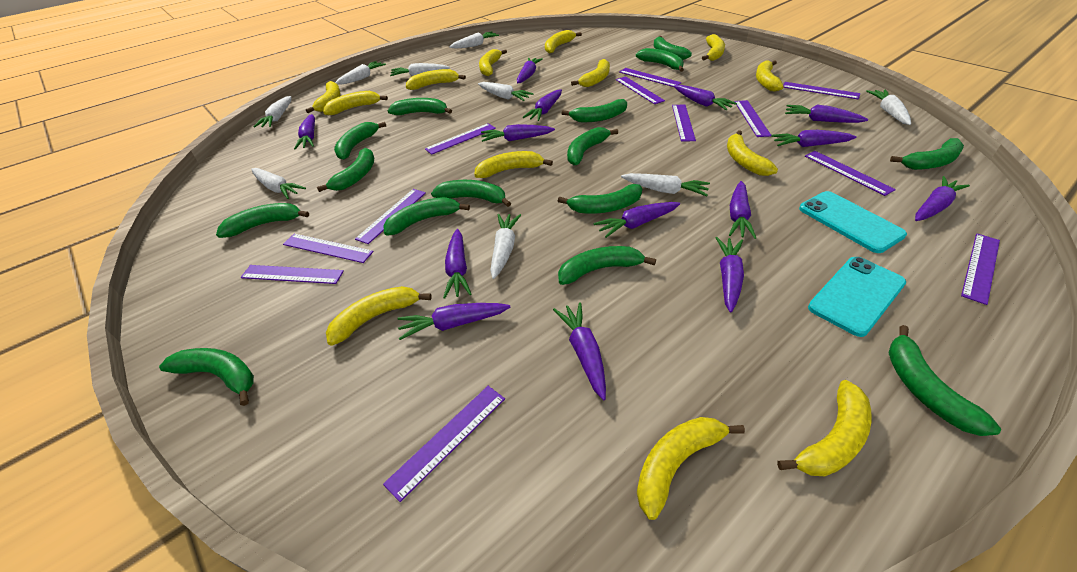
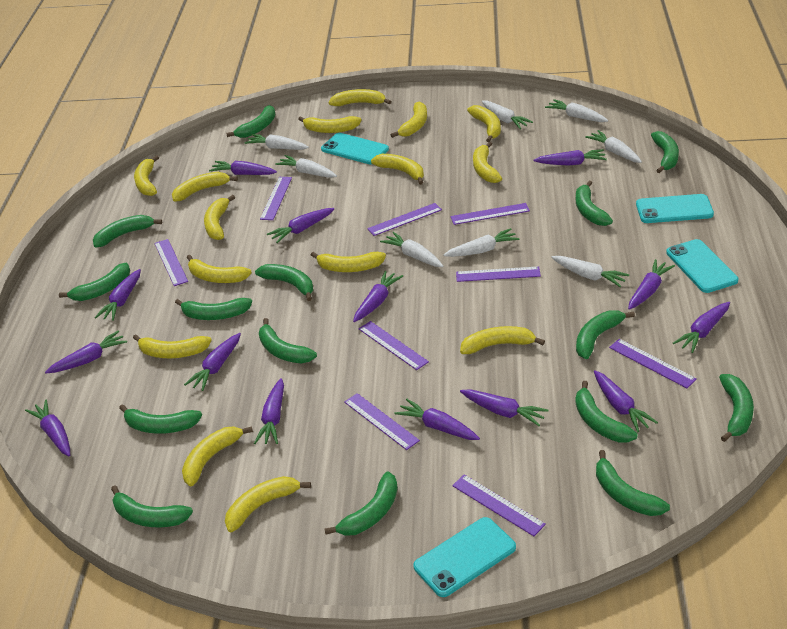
purple ruler: [240,265,344,284] [283,234,374,263] [355,189,426,244] [383,386,505,502] [425,123,496,155] [616,76,665,104] [619,68,682,87] [672,105,696,141] [734,100,771,137] [783,82,860,99] [805,151,896,196] [961,234,1000,305] = 12 -> [154,239,188,286] [260,177,292,220] [344,393,420,450] [359,321,429,370] [367,203,442,236] [451,203,530,225] [452,474,546,536] [456,266,541,282] [609,339,697,388] = 9
turquoise phone: [799,191,907,253] [808,257,906,337] = 2 -> [321,133,389,164] [413,517,516,597] [636,194,714,223] [666,239,738,293] = 4
white carrot: [251,168,306,199] [253,96,292,127] [335,61,386,85] [390,63,450,76] [449,32,499,49] [478,82,533,101] [490,214,521,279] [621,173,710,196] [866,89,911,125] = 9 -> [245,134,309,150] [275,155,337,178] [380,232,443,267] [443,228,520,257] [482,100,533,129] [545,99,608,122] [551,256,629,287] [585,130,642,163] = 8
yellow banana: [306,81,341,113] [323,91,388,115] [326,286,432,345] [406,69,466,90] [474,151,553,178] [479,49,507,76] [545,30,582,54] [571,59,610,87] [637,417,745,520] [702,34,725,61] [727,130,778,176] [756,60,784,91] [777,380,872,476] = 13 -> [133,334,212,358] [134,155,159,196] [172,172,238,202] [182,426,253,486] [187,255,252,283] [204,195,235,240] [225,476,311,532] [298,116,361,133] [311,252,386,272] [329,89,391,106] [371,154,424,185] [391,102,427,138] [460,326,545,354] [467,105,501,142] [473,142,502,183] = 15

